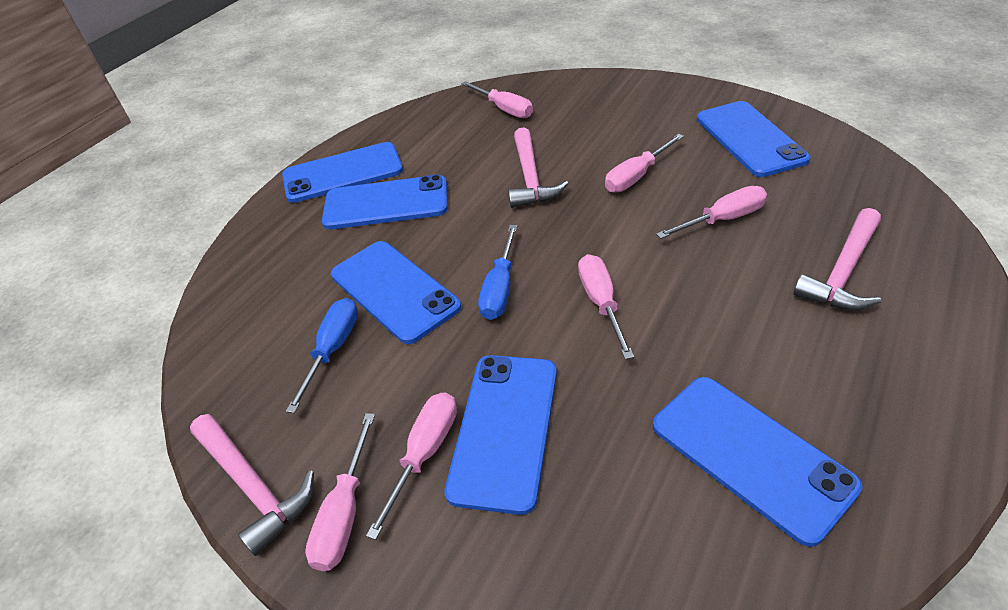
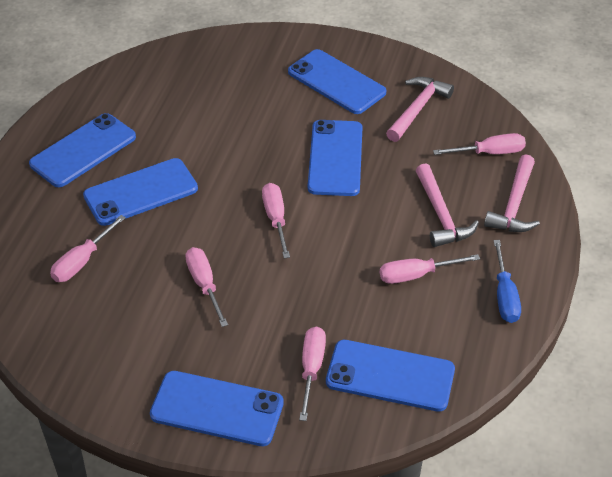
blue screwdriver: [286,298,358,413] [478,225,517,320] = 2 -> [493,240,521,323] = 1

